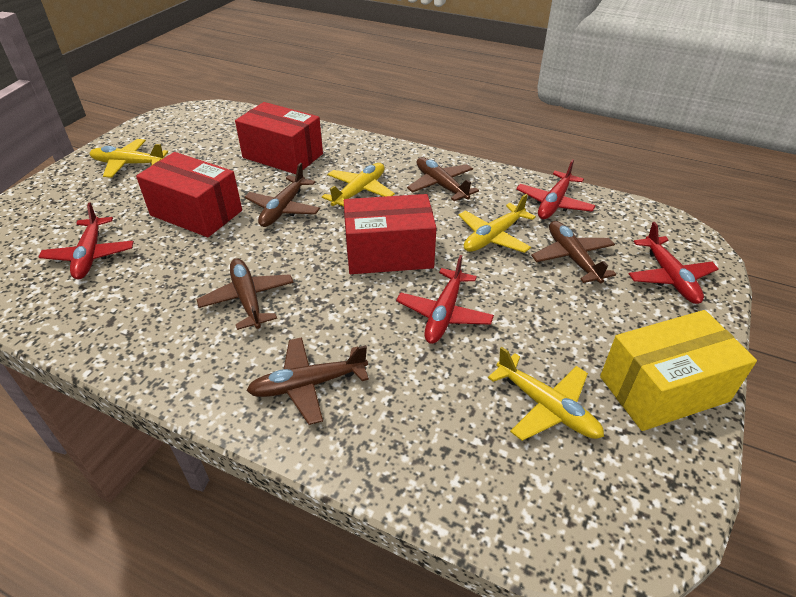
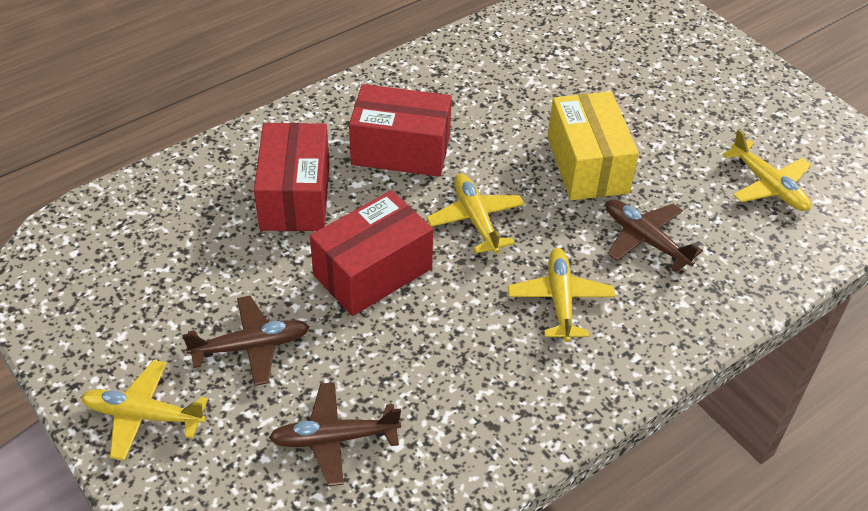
brown plane: [196,258,294,330] [244,163,320,227] [247,337,369,425] [407,157,479,201] [531,221,616,283] = 5 -> [182,296,310,386] [269,382,401,486] [606,199,703,272] = 3
red plane: [39,202,134,279] [396,255,494,344] [516,159,596,219] [629,222,719,304] = 4 -> none = 0

